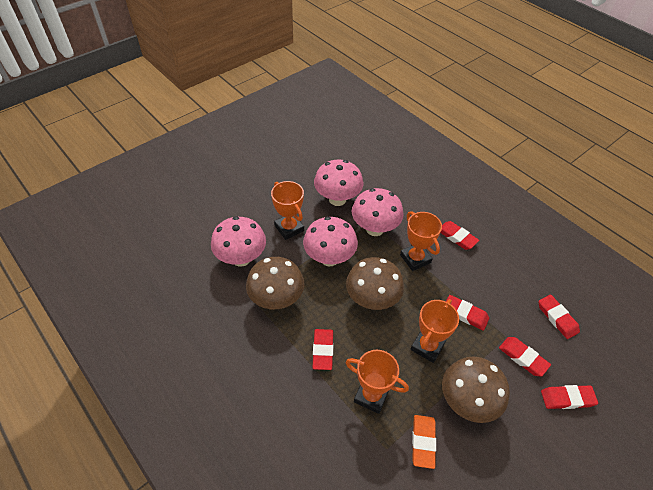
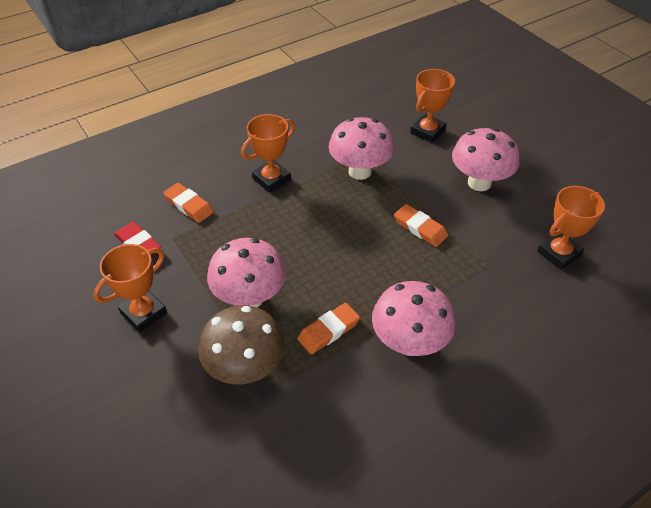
brown mushroom: [246,257,304,309] [346,257,404,310] [442,356,510,423] = 3 -> [198,305,285,384] = 1
orange eraser: [412,415,436,469] = 1 -> [163,183,214,223] [297,303,360,354] [394,204,448,247] = 3
red eraser: [312,329,333,370] [441,221,479,250] [446,295,489,331] [499,337,551,377] [539,295,580,339] [541,385,598,409] = 6 -> [114,222,161,255] = 1

